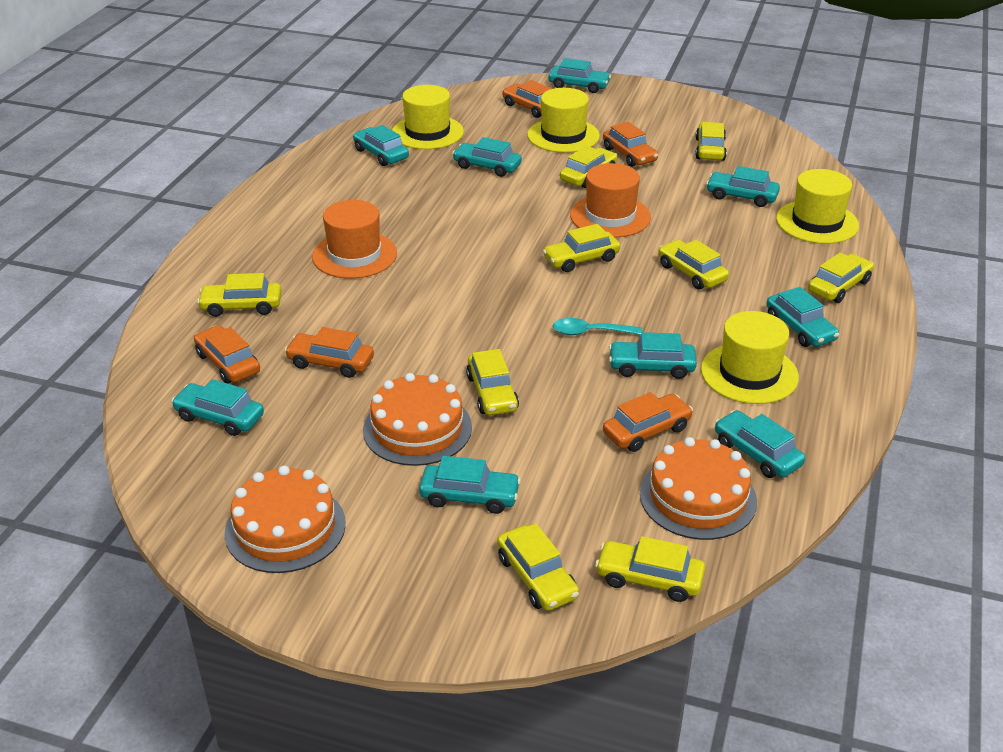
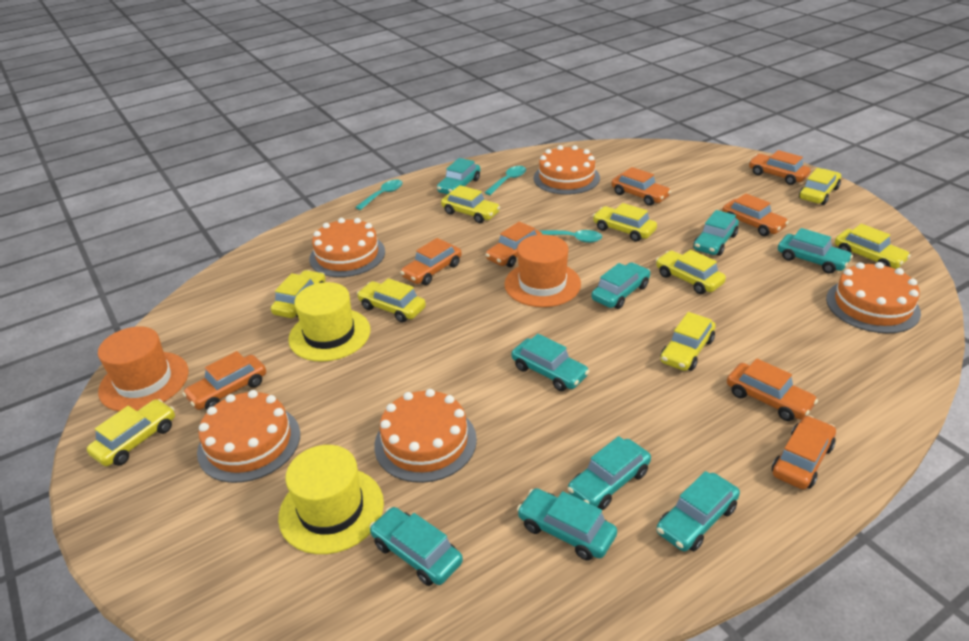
orange cake: [225,466,346,573] [363,373,472,466] [640,437,757,540] = 3 -> [197,390,300,483] [309,218,385,277] [374,389,477,483] [533,145,600,195] [826,262,921,333] = 5
orange car: [194,325,260,384] [284,327,374,378] [502,80,552,118] [603,122,658,167] [603,392,693,452] = 5 -> [182,351,266,410] [400,238,462,285] [485,222,542,267] [611,167,671,206] [722,193,789,236] [727,359,818,421] [749,150,811,185] [772,415,836,489] = 8
turquoise spoon: [553,318,642,335] = 1 -> [355,179,403,210] [484,166,526,195] [538,230,602,243] = 3
yellow hat: [392,85,464,149] [527,88,600,153] [701,311,799,404] [776,169,859,244] = 4 -> [278,445,384,554] [288,282,370,362] = 2

